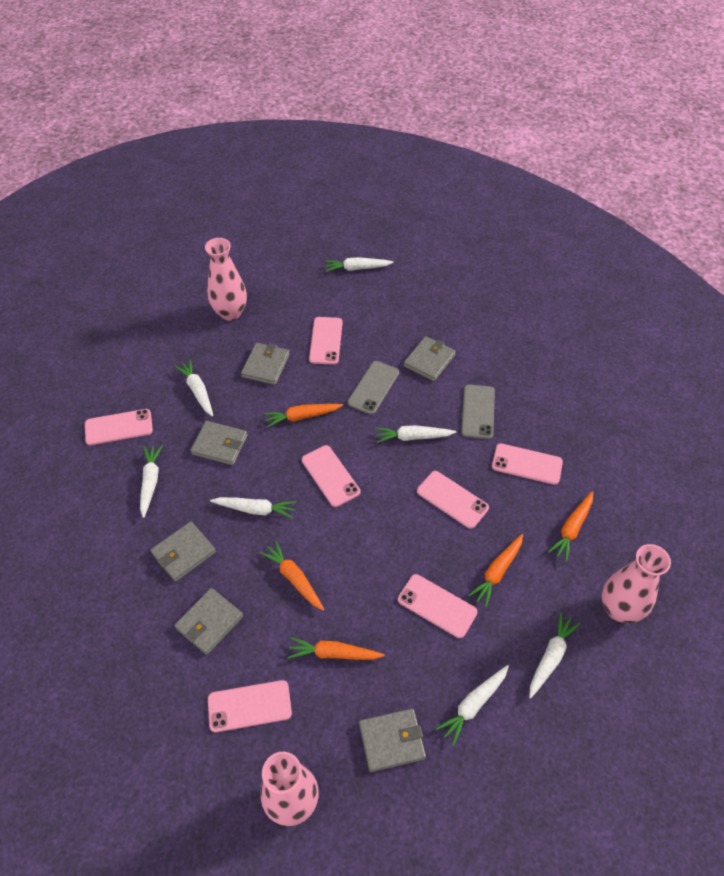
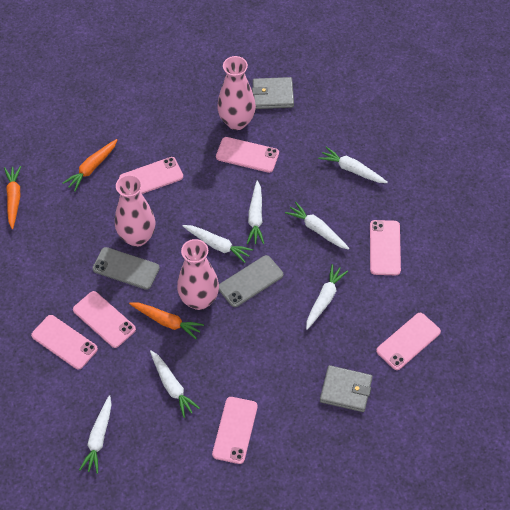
grey wallet: [151,521,216,582] [174,588,243,655] [190,421,248,465] [241,343,290,385] [359,709,426,772] [404,336,456,381] = 6 -> [252,77,294,109] [320,365,373,412] = 2
orange carrot: [260,540,325,611] [264,404,343,428] [288,637,385,660] [468,534,523,607] [548,491,593,562] = 5 -> [4,166,21,229] [63,139,118,192] [129,303,204,339] = 3

